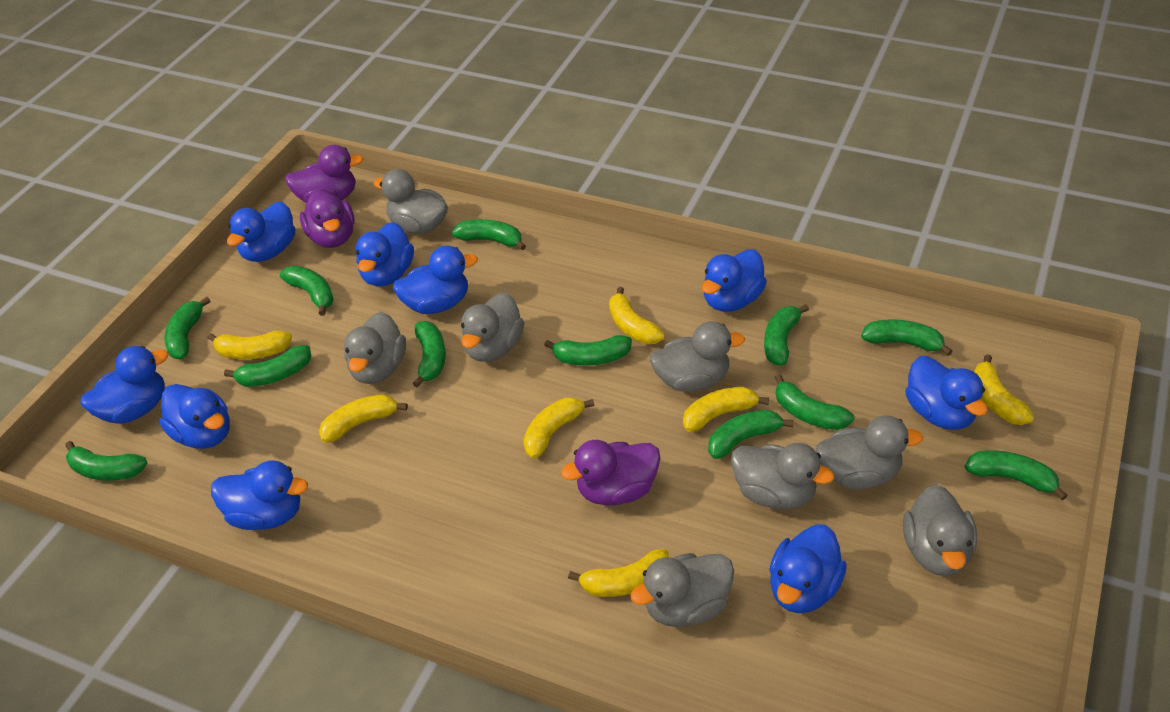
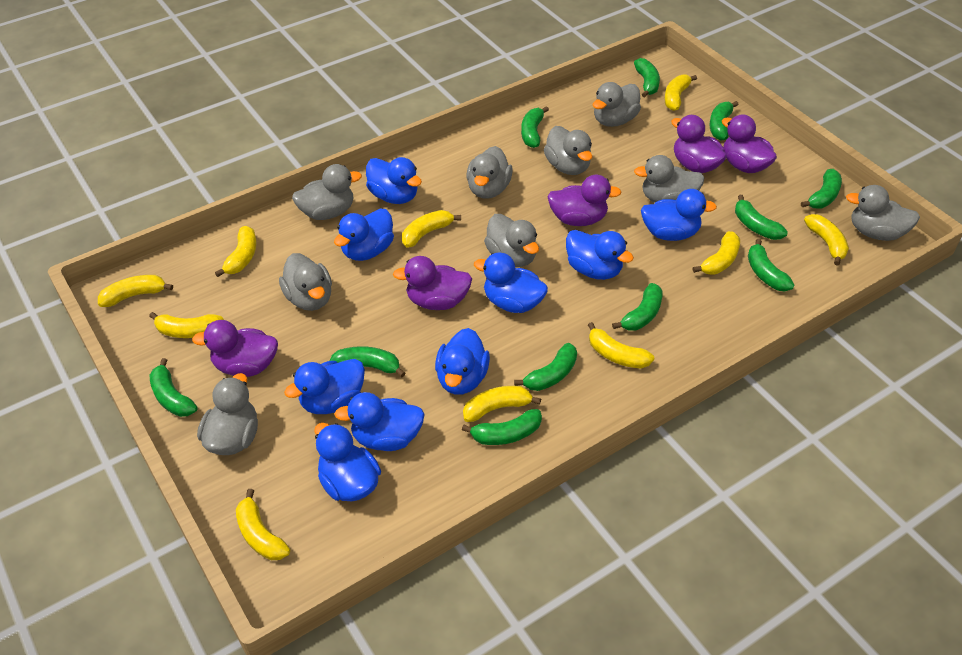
green banana: [65,441,148,481] [164,297,211,359] [224,345,311,387] [280,266,334,316] [412,321,446,388] [452,220,526,250] [544,335,632,366] [708,410,794,459] [764,304,809,366] [775,374,854,430] [861,320,952,356] [965,451,1068,500] = 12 -> [150,358,197,417] [330,346,406,377] [462,409,542,445] [514,343,577,391] [521,106,549,148] [612,283,663,331] [634,58,660,98] [710,101,739,140] [735,195,788,240] [748,239,795,291] [801,169,842,208] = 11
grey duck: [344,312,406,384] [373,169,448,234] [461,292,524,362] [630,553,734,627] [650,321,745,392] [731,443,834,509] [816,415,923,489] [903,485,977,576] = 8 -> [197,373,258,455] [279,253,332,311] [292,164,362,220] [467,146,513,199] [484,214,539,267] [544,126,592,175] [593,82,641,127] [634,155,704,203] [846,185,920,241] = 9
purple duck: [285,145,364,203] [300,189,354,248] [561,440,661,506] = 3 -> [192,320,278,377] [393,256,472,310] [547,174,621,226] [671,115,727,173] [722,114,777,173] = 5
yellow banana: [207,331,292,359] [319,394,408,443] [523,397,594,459] [568,549,669,597] [609,287,665,344] [683,387,769,432] [974,354,1034,425] = 7 -> [98,275,173,307] [149,312,224,338] [215,226,256,277] [236,489,290,560] [402,210,461,248] [463,386,541,422] [588,322,654,368] [664,75,697,111] [693,231,740,274] [804,214,849,266] = 10

